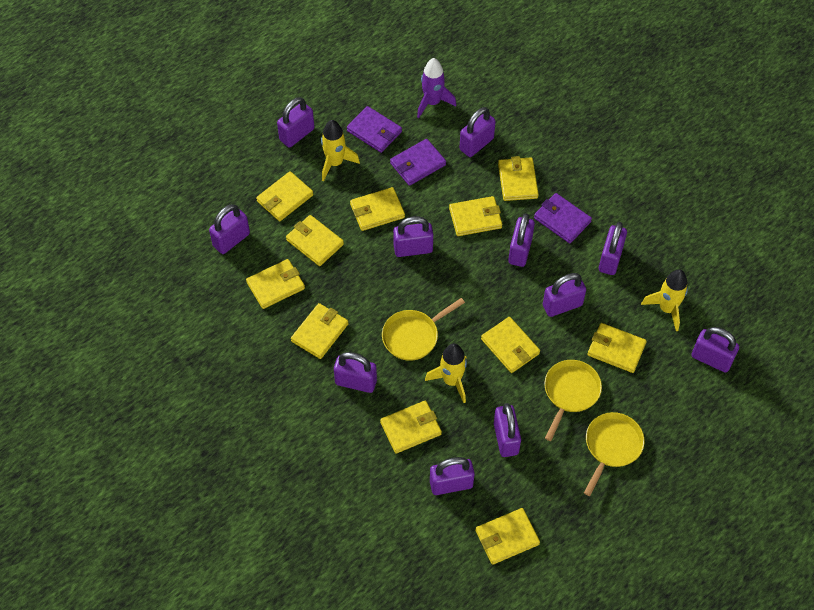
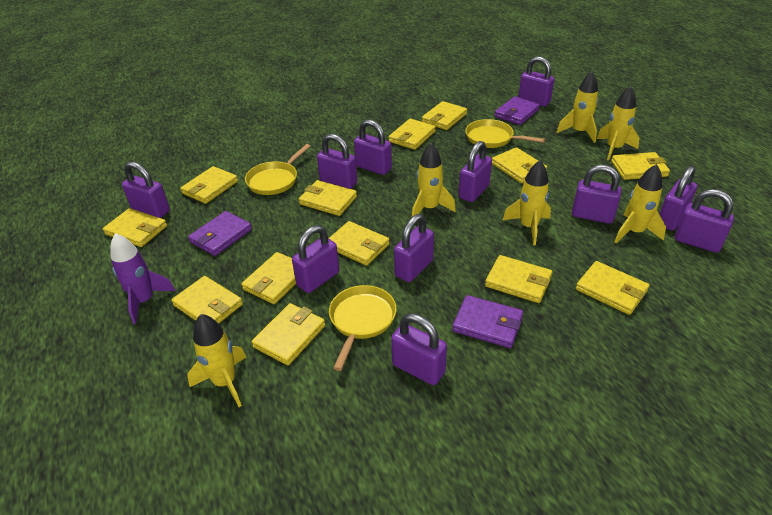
yellow rocket: [321,120,360,181] [425,344,467,403] [641,269,688,331] = 3 -> [187,314,247,407] [412,143,456,216] [503,160,551,245] [556,71,598,143] [597,86,640,161] [615,164,666,243] = 6
yellow wallet: [246,259,305,309] [256,171,313,221] [286,215,344,266] [291,303,349,359] [350,187,405,231] [380,401,442,454] [449,196,502,236] [475,508,540,565] [481,317,540,373] [498,156,539,201] [587,323,647,373] = 11 -> [103,208,167,247] [171,276,243,324] [180,166,238,204] [241,252,296,304] [252,303,325,365] [299,180,357,216] [329,221,390,266] [389,119,436,150] [422,101,467,130] [485,255,552,303] [492,147,547,183] [576,261,649,315] [611,152,670,180] = 13

